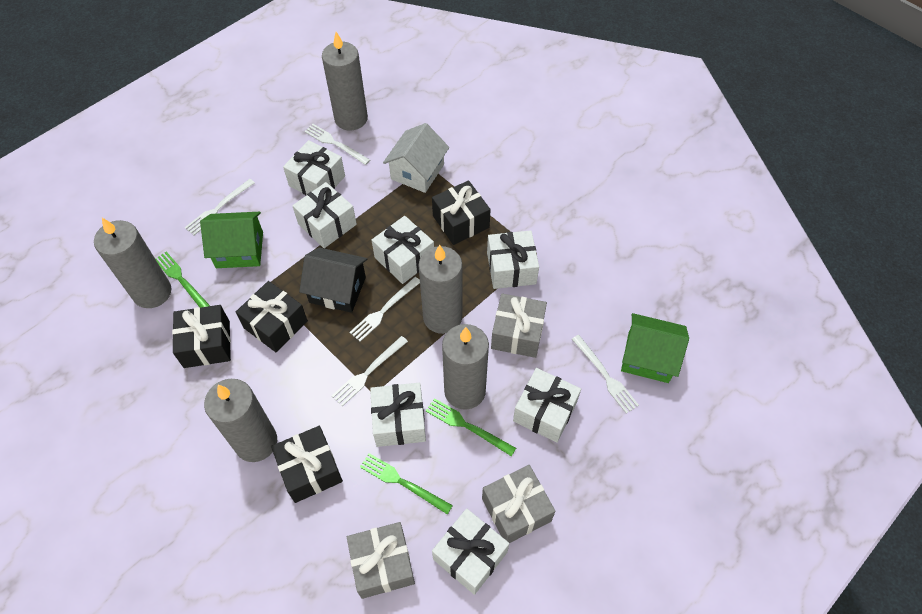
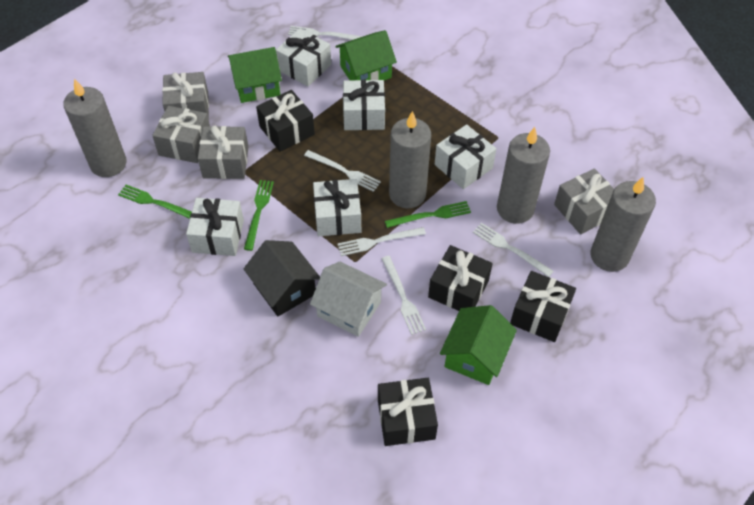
green house: [200,212,263,268] [621,313,689,383] = 2 -> [228,47,282,103] [335,30,397,80] [440,305,517,385] = 3
grey candle: [94,218,171,308] [204,379,277,462] [322,32,368,130] [418,245,463,334] [442,324,489,410] = 5 -> [63,79,127,177] [389,111,431,208] [497,127,550,224] [591,177,656,272] = 4
grey gift: [347,522,415,599] [482,465,555,543] [491,293,547,358] = 3 -> [152,106,210,163] [162,72,209,120] [198,126,248,179] [554,168,614,234] = 4
white gift: [283,140,345,195] [292,182,357,248] [370,383,426,447] [372,216,434,284] [432,508,509,595] [487,230,539,289] [513,368,581,443] = 7 -> [186,198,244,256] [276,28,331,86] [313,179,361,236] [343,80,385,130] [435,124,496,189] = 5

